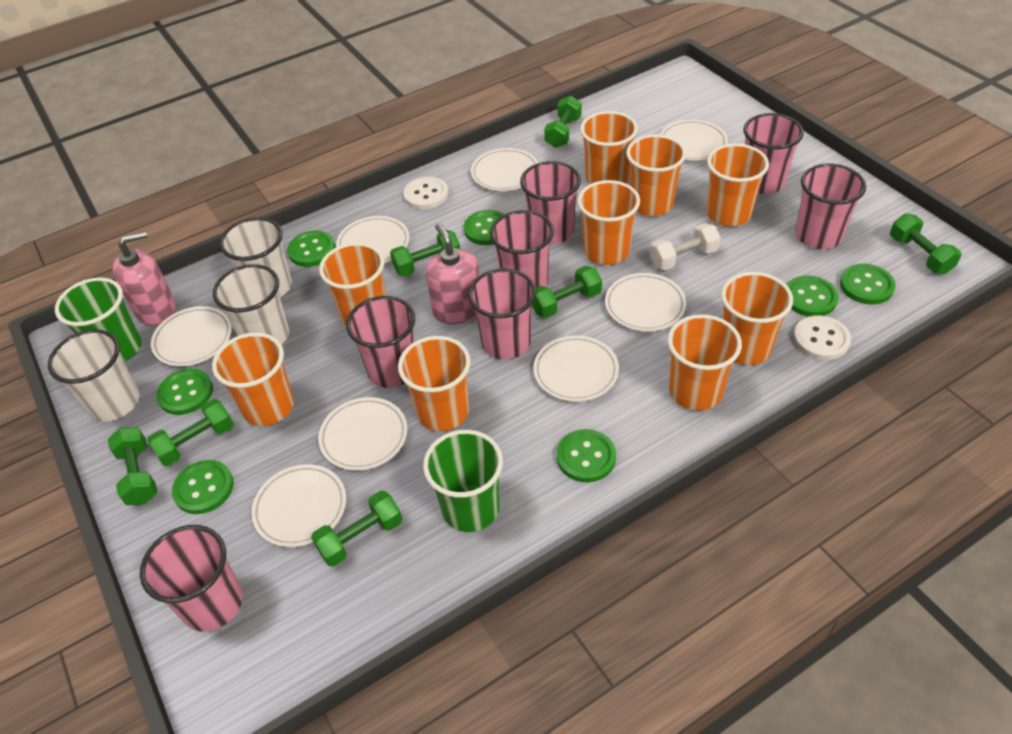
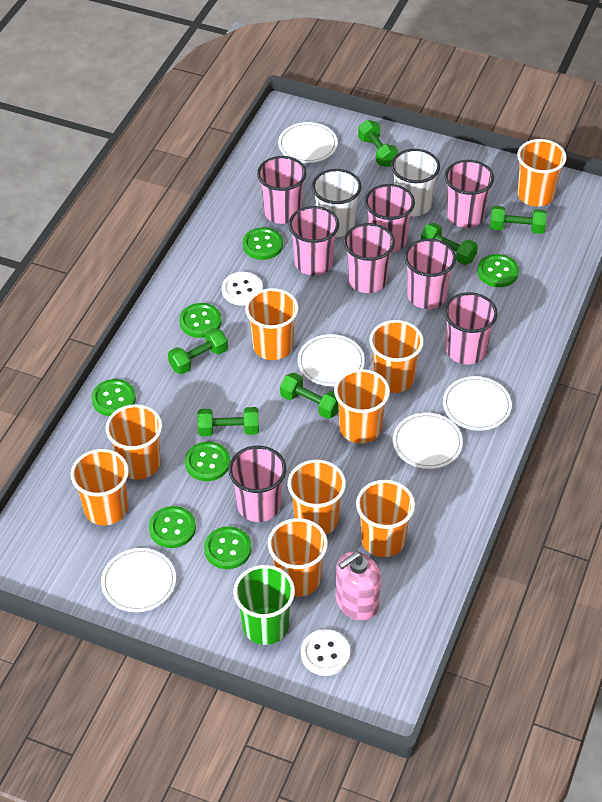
green cup: [55,278,141,362] [423,430,503,532] = 2 -> [233,565,295,645] = 1
green dumbbell: [108,427,157,505] [147,399,234,466] [311,491,402,566] [390,230,460,277] [532,266,602,318] [544,96,582,148] [890,213,961,274] = 7 -> [168,328,228,374] [197,407,259,436] [280,373,339,419] [358,120,398,167] [421,223,478,265] [490,206,547,234] = 6
pink cup: [140,525,243,632] [346,296,416,388] [468,268,536,360] [490,210,554,288] [520,161,581,244] [743,113,804,194] [795,163,866,249] = 7 -> [228,446,286,522] [257,156,307,224] [288,206,339,275] [343,223,395,293] [365,184,415,253] [404,239,456,309] [444,292,498,364] [445,160,494,228] = 8
pink soap dispenser: [113,231,176,326] [426,223,480,324] = 2 -> [336,552,381,621] = 1
white cup: [48,330,140,422] [213,264,289,345] [220,217,292,298] = 3 -> [312,169,362,237] [391,149,440,216] = 2
white dumbbell: [649,223,721,270] = 1 -> none = 0
white plate: [151,306,232,367] [251,464,346,547] [318,397,407,471] [336,216,410,263] [471,148,538,191] [533,335,619,402] [605,273,686,332] [660,119,728,161] = 8 -> [101,548,176,612] [278,122,338,163] [298,334,365,386] [393,413,463,469] [443,376,512,431] = 5

